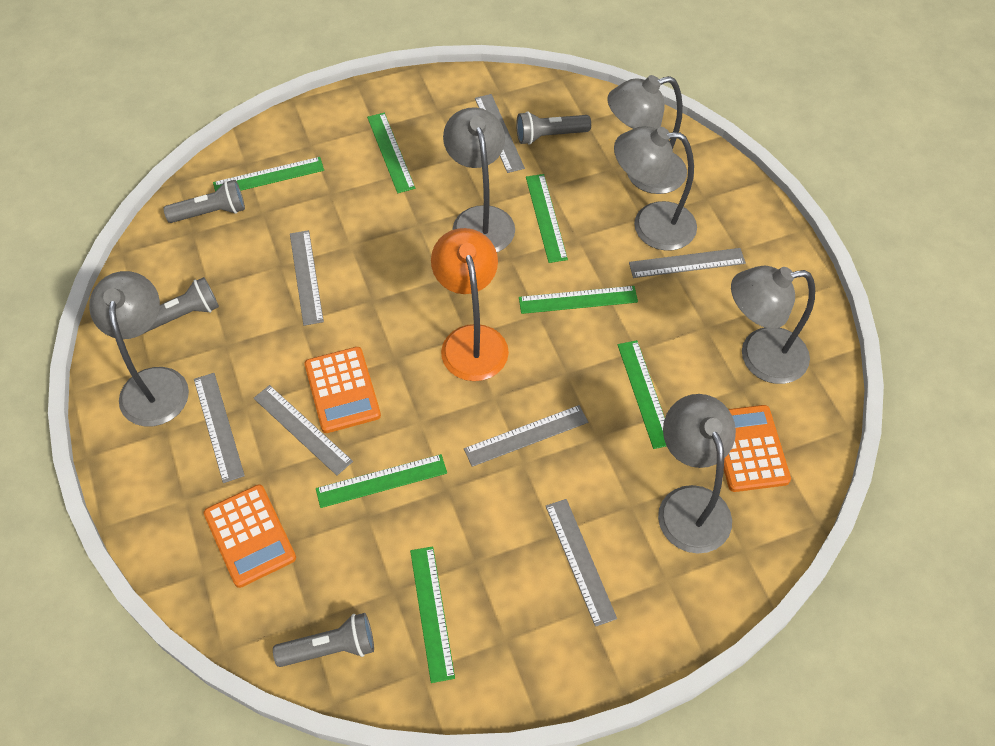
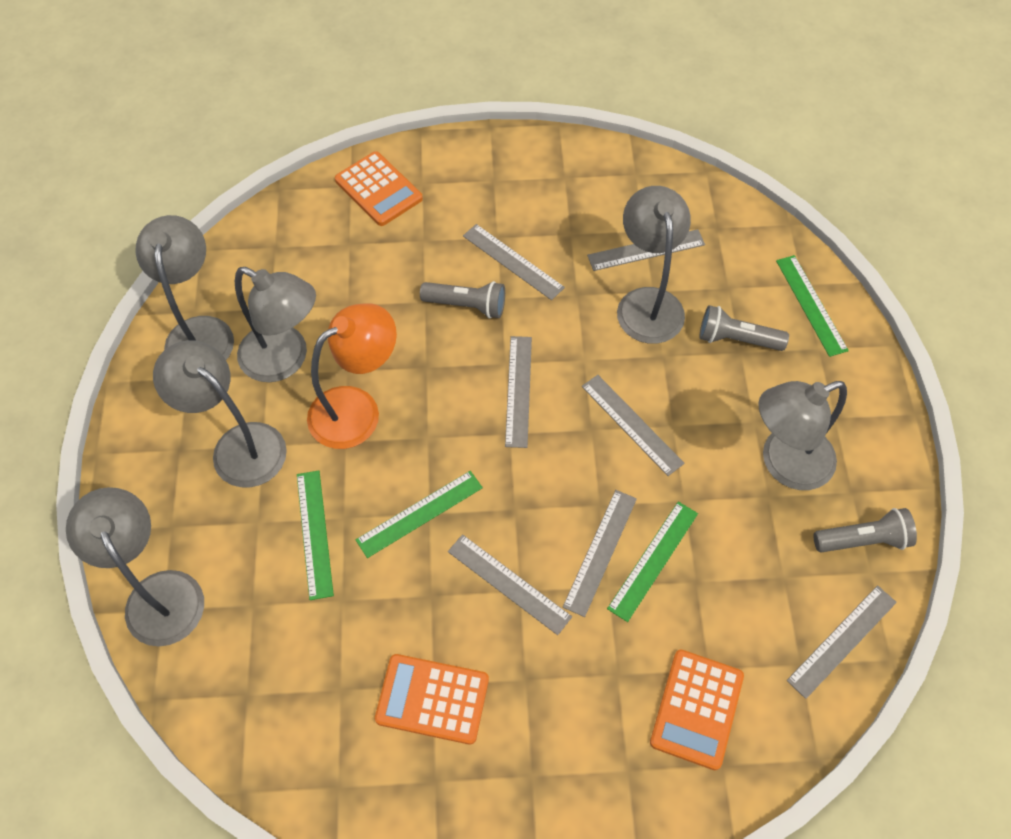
green ruler: [213,157,324,192] [316,454,447,508] [367,113,415,193] [410,546,455,683] [519,286,638,314] [526,174,568,263] [618,340,666,449] = 7 -> [297,471,334,600] [356,471,483,558] [607,502,698,622] [776,255,849,357] = 4
grey flashlight: [145,277,219,333] [163,180,245,223] [273,613,374,667] [516,111,591,145] = 4 -> [420,281,505,319] [699,305,789,351] [813,508,917,552] = 3

